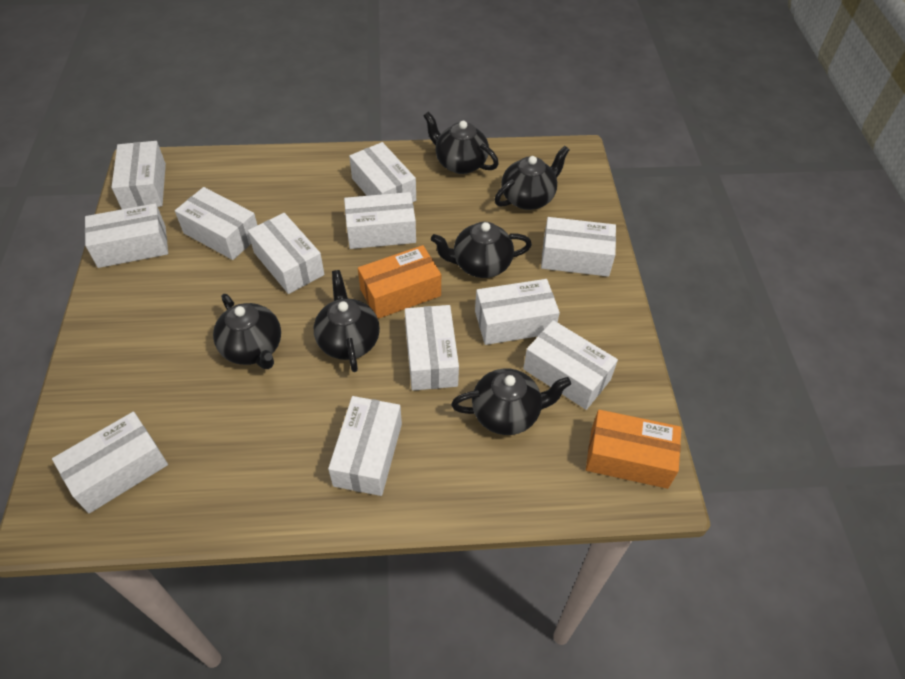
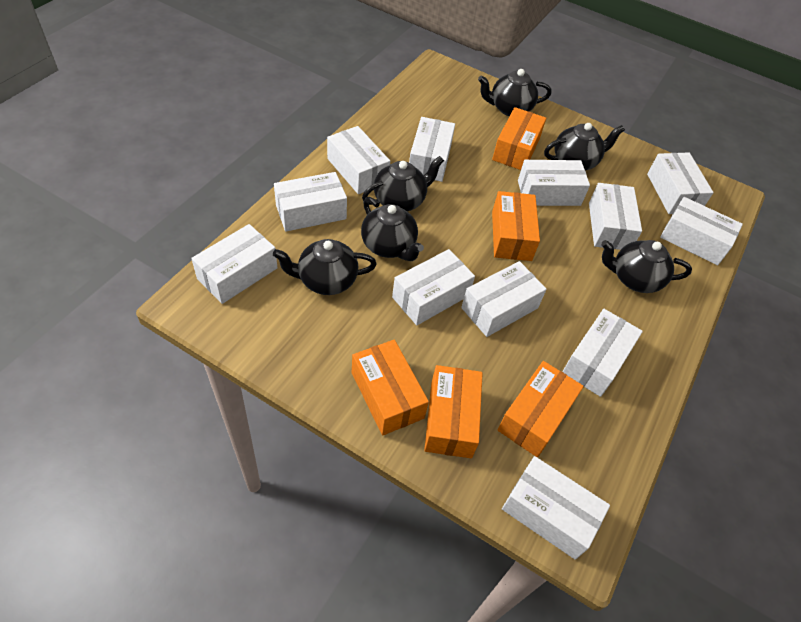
orange box: [358,245,441,319] [586,409,681,489] = 2 -> [352,340,429,435] [424,365,483,458] [492,107,546,170] [492,191,540,261] [498,361,584,457] = 5

